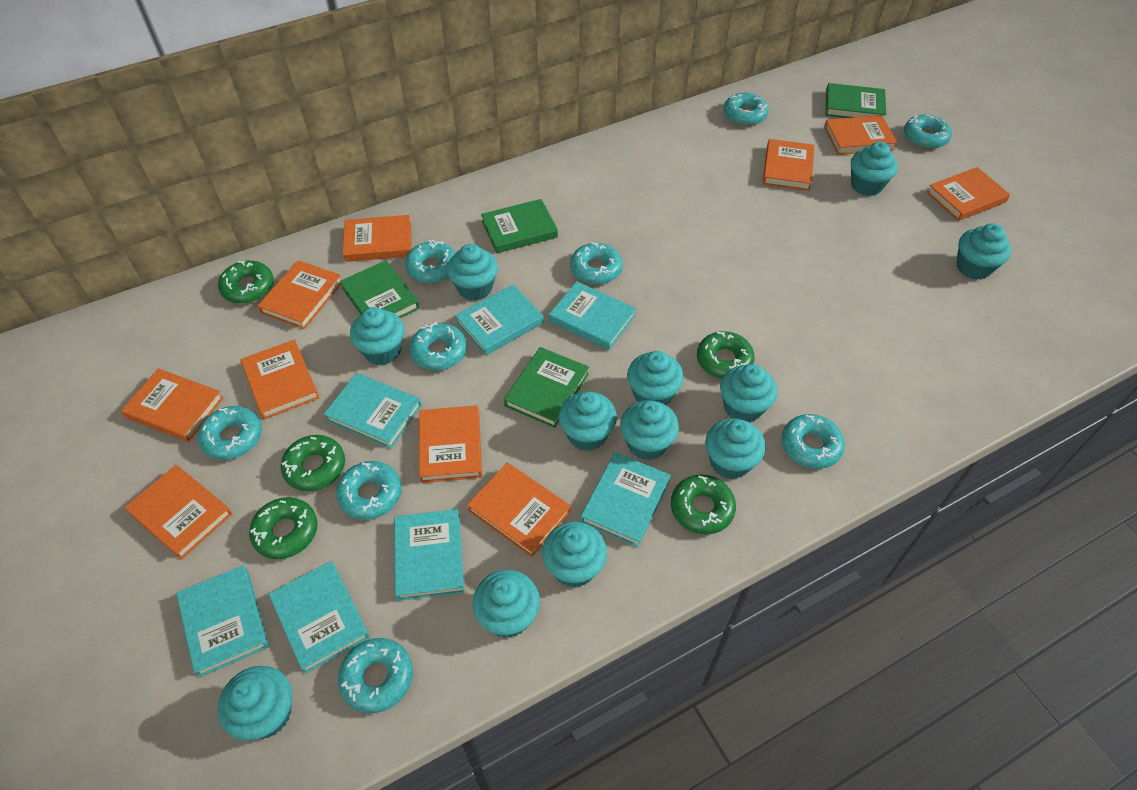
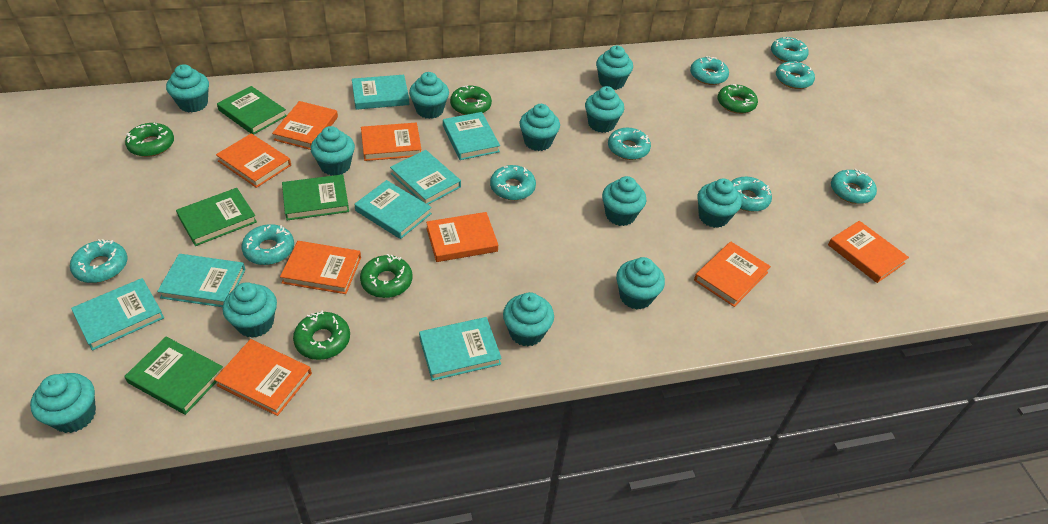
orange book: [121,368,224,442] [124,465,232,560] [241,340,320,419] [258,260,341,329] [343,215,411,262] [419,405,482,483] [467,462,571,557] [763,139,814,191] [824,115,898,155] [926,167,1010,221] = 10 -> [214,339,312,416] [216,134,291,188] [272,101,338,150] [280,241,361,294] [361,123,422,161] [426,212,498,262] [694,241,771,307] [828,221,909,283] = 8

